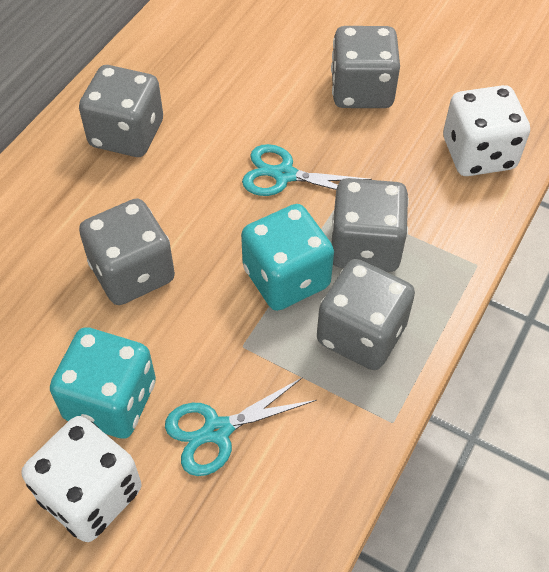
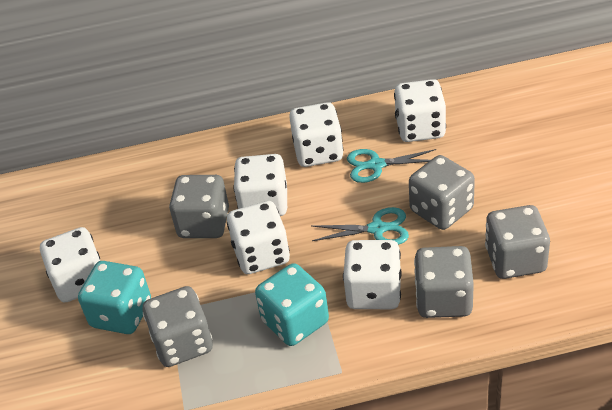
white dice: [22,416,142,542] [443,85,530,176] = 2 -> [40,227,100,302] [227,201,290,274] [233,154,287,216] [289,102,344,167] [343,240,402,309] [394,79,446,142] = 6

